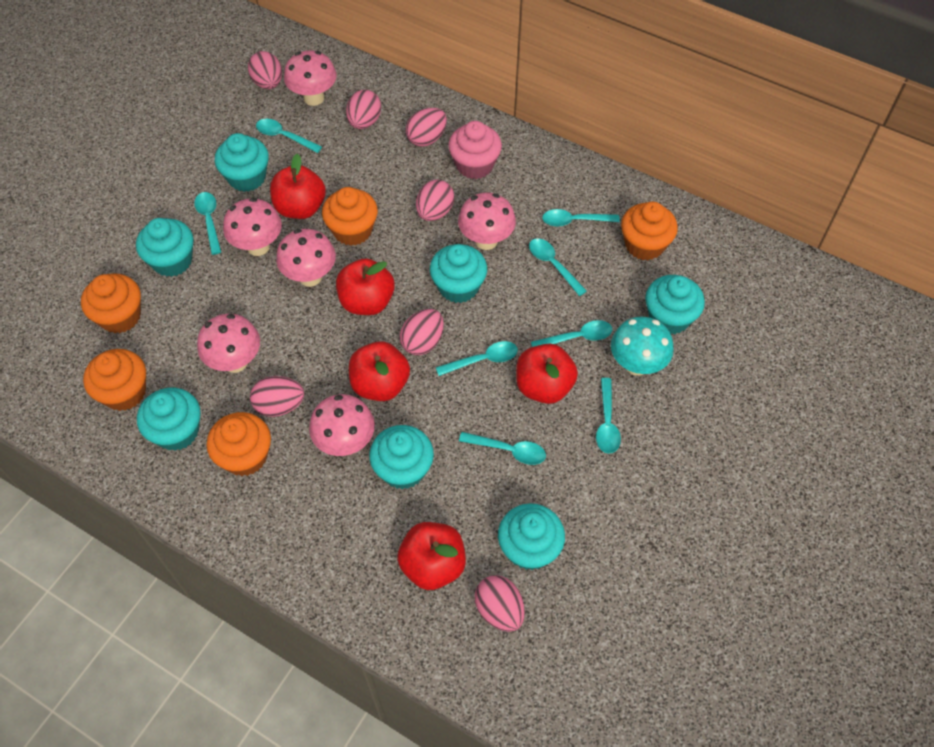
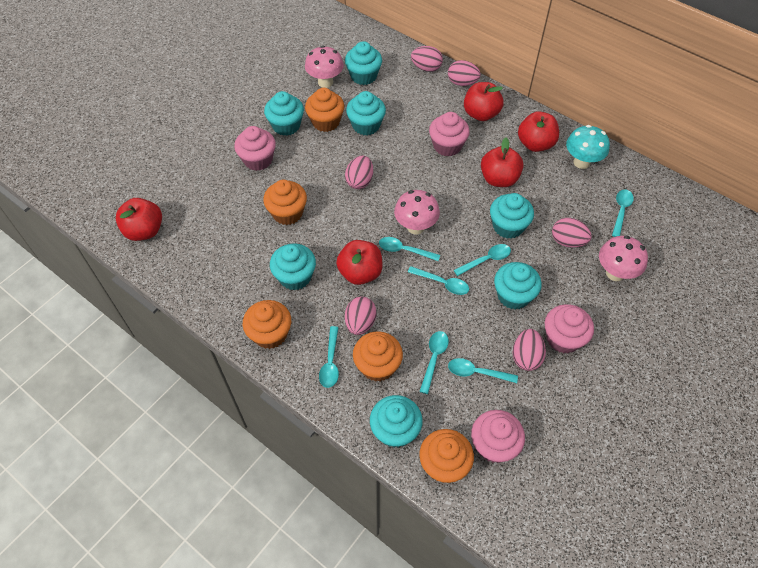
pink cupcake: [448,121,502,179] = 1 -> [234,126,276,171] [429,112,470,157] [471,410,525,463] [545,304,594,353] = 4
pink egg: [248,51,282,89] [250,376,304,417] [346,90,381,129] [400,309,444,355] [406,108,447,147] [416,180,454,221] [475,575,525,632] = 7 -> [345,156,373,189] [345,296,376,335] [411,46,443,72] [448,60,481,86] [513,329,546,371] [552,218,592,248] = 6
pink mushroom: [197,314,260,373] [223,198,282,256] [276,229,336,287] [284,50,337,106] [309,394,375,456] [458,193,516,250] = 6 -> [305,45,344,88] [394,190,440,234] [599,235,648,281] = 3
turquoise spoon: [194,192,221,255] [256,119,322,153] [436,341,518,376] [459,432,546,465] [529,238,587,296] [531,320,612,347] [542,209,620,227] [596,378,621,454] = 8 -> [319,326,339,388] [379,237,440,261] [408,266,469,295] [419,331,449,394] [448,358,518,383] [454,244,511,276] [612,189,634,237] = 7

